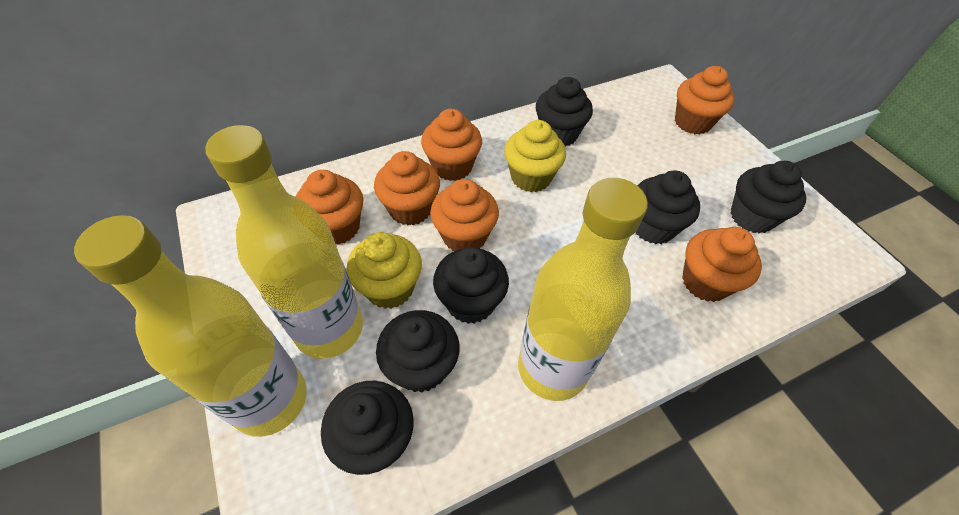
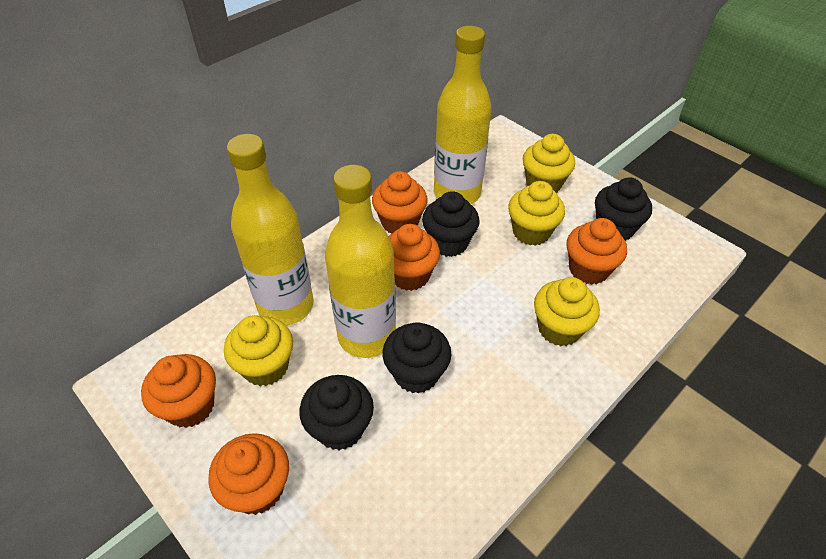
black cupcake: [321,381,414,475] [376,310,460,392] [433,247,509,324] [536,77,593,147] [636,171,700,244] [731,161,806,234] = 6 -> [299,375,374,450] [383,322,451,394] [422,191,480,257] [595,177,652,241] = 4
orange cupcake: [295,170,363,245] [374,151,440,225] [421,109,482,181] [430,179,499,251] [675,66,735,135] [682,227,762,302] = 6 -> [141,354,216,428] [208,433,289,515] [372,171,428,234] [388,224,440,291] [567,218,627,284] = 5
yellow cupcake: [346,232,422,309] [504,120,566,192] = 2 -> [224,315,293,386] [508,181,565,246] [523,134,575,193] [534,277,600,346] = 4

